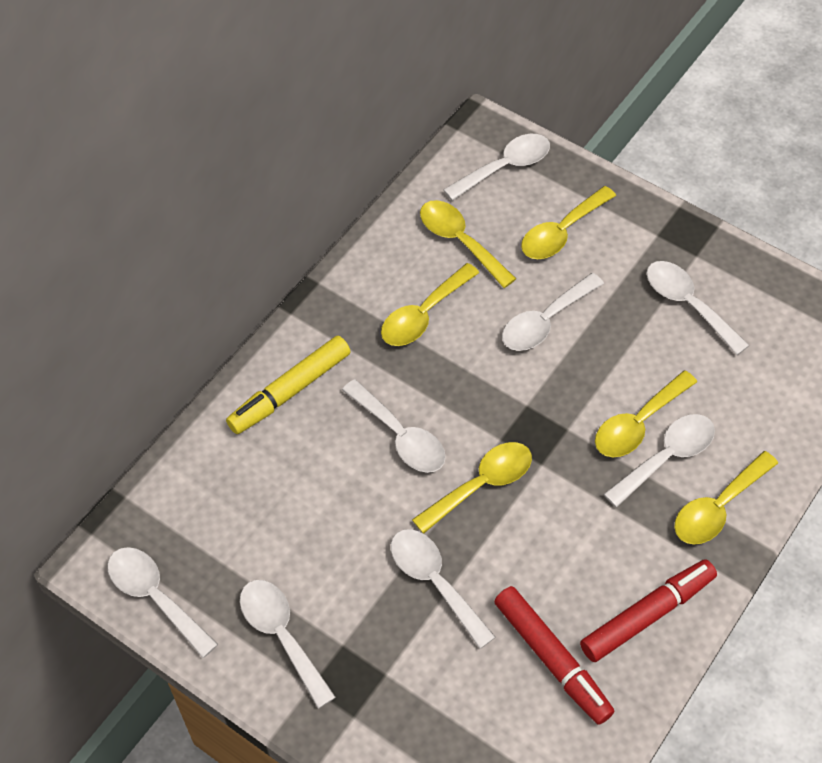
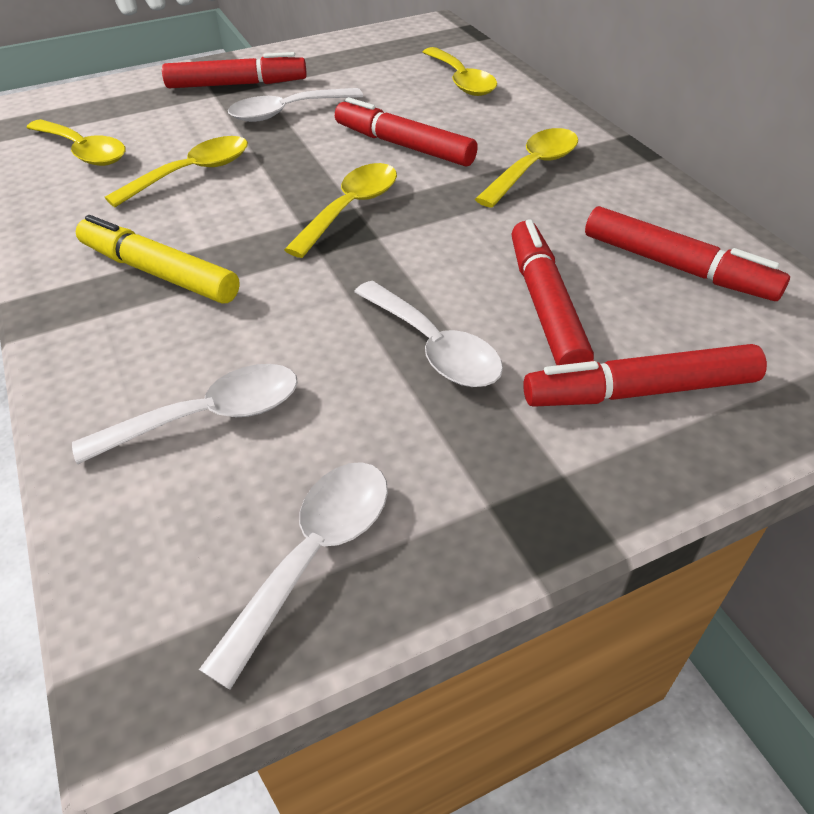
red marker: [494,586,614,725] [580,559,717,662] = 2 -> [162,52,307,88] [335,97,478,167] [511,219,594,365] [523,344,767,407] [585,206,790,301] = 5
white spoon: [107,547,218,658] [240,580,336,709] [342,379,446,473] [391,529,495,649] [443,134,550,201] [502,273,604,351] [603,414,715,508] [647,261,749,355] = 8 -> [72,364,298,464] [199,462,388,690] [228,88,363,122] [354,281,503,387] = 4
yellow spoon: [381,263,479,346] [412,442,532,534] [420,200,516,288] [521,186,616,259] [595,371,697,457] [674,451,778,544] = 6 -> [26,119,126,166] [105,136,248,207] [284,163,397,258] [423,47,497,96] [475,128,578,208] = 5

